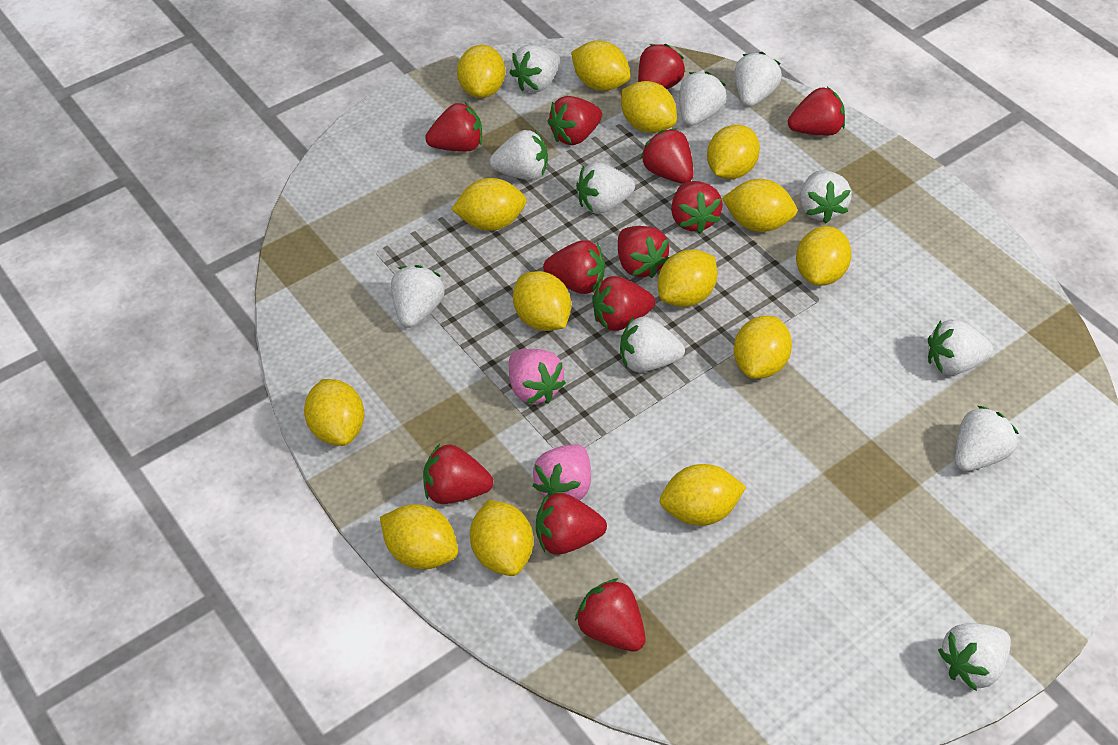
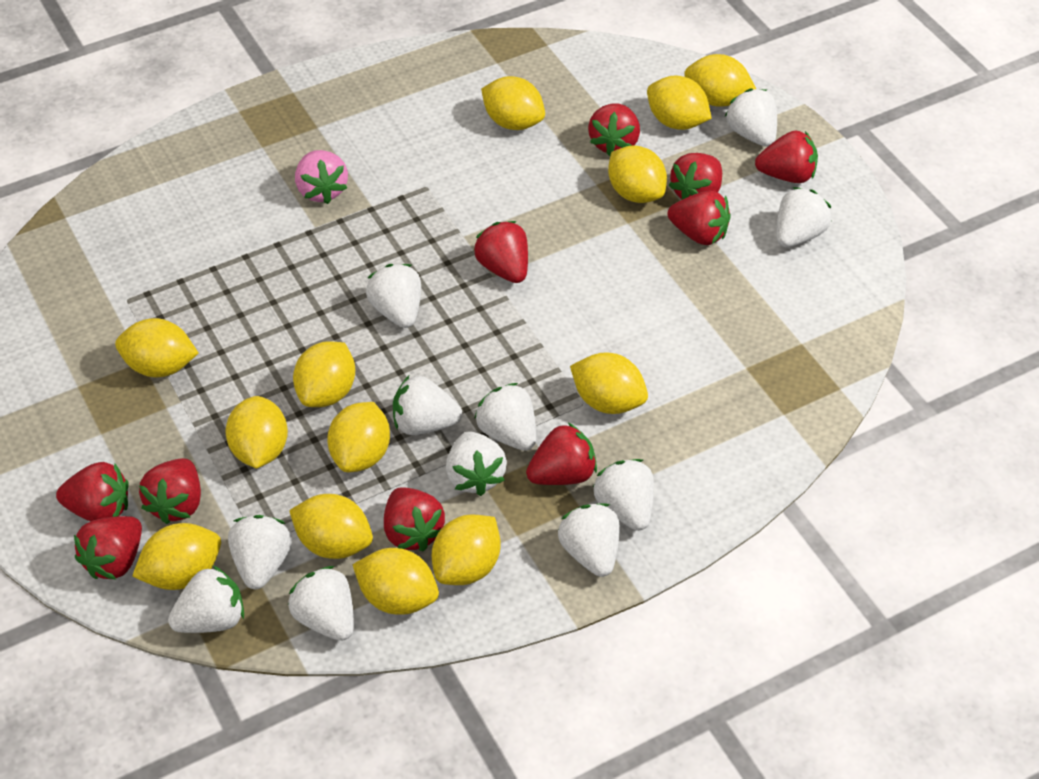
pink strawberry: [509,349,566,404] [532,445,591,501] = 2 -> [295,150,348,204] = 1
red strawberry: [423,444,493,504] [425,102,482,152] [536,493,607,555] [543,241,605,294] [547,96,602,145] [575,578,646,651] [592,276,655,331] [618,226,669,278] [638,44,685,89] [641,128,694,184] [671,181,723,234] [788,87,845,136] = 12 -> [56,462,129,521] [74,516,142,580] [139,458,201,524] [384,487,445,551] [474,221,528,283] [526,423,597,485] [588,104,640,156] [668,191,731,245] [669,153,722,199] [755,130,818,183] = 10
yellow lemon: [304,379,364,446] [380,504,458,569] [451,178,527,231] [457,45,505,98] [470,500,533,576] [513,271,571,331] [571,41,631,91] [621,81,677,133] [658,249,718,307] [660,464,746,526] [707,125,760,179] [722,179,797,232] [734,316,792,379] [796,226,852,286] = 14 -> [115,318,198,378] [132,523,221,590] [225,396,288,469] [289,494,373,559] [293,342,355,407] [327,402,390,472] [352,548,439,615] [432,515,500,585] [481,76,545,130] [570,353,648,414] [608,145,667,203] [647,76,712,130] [684,54,756,107] = 13

